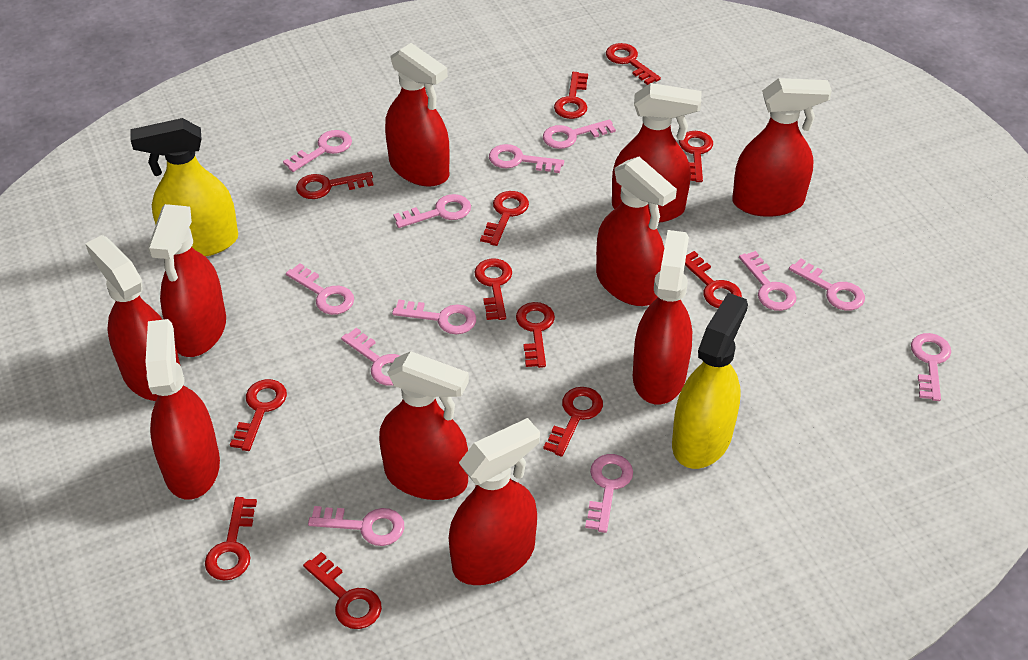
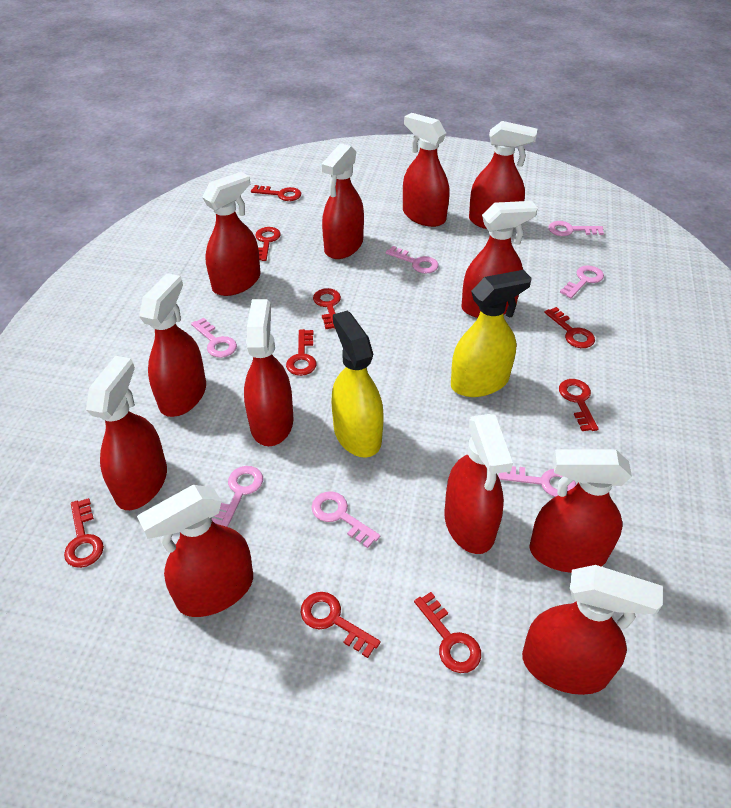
pink key: [283,130,352,172] [286,263,354,315] [308,506,404,546] [341,328,400,386] [392,300,476,334] [393,194,471,228] [489,144,564,173] [543,119,616,149] [585,454,633,533] [739,251,796,311] [789,258,865,311] [911,333,951,401] = 12 -> [191,318,237,358] [212,466,263,527] [311,491,380,548] [386,246,439,274] [498,466,576,497] [548,221,604,236] [560,265,604,298] = 7
red key: [205,497,257,581] [230,379,287,451] [296,172,373,199] [303,552,382,629] [475,259,512,320] [480,191,529,246] [516,302,555,368] [544,387,603,457] [554,72,588,119] [606,43,661,85] [679,131,713,182] [685,251,742,308] = 12 -> [64,498,104,568] [251,185,301,201] [255,227,281,261] [286,329,316,376] [300,592,381,658] [313,288,341,329] [414,592,481,673] [544,307,595,348] [559,379,598,431] = 9
red spray bottle: [85,235,180,401] [145,319,220,500] [148,204,226,357] [379,351,469,500] [385,43,450,187] [449,418,540,585] [596,157,677,306] [612,83,701,222] [633,230,692,405] [732,78,832,217] = 10 -> [86,356,167,510] [137,485,253,617] [139,273,206,417] [202,172,261,296] [244,299,293,446] [321,143,364,259] [403,113,450,227] [444,414,513,554] [461,201,538,318] [469,121,537,229] [522,565,663,695] [530,449,632,573] = 12

